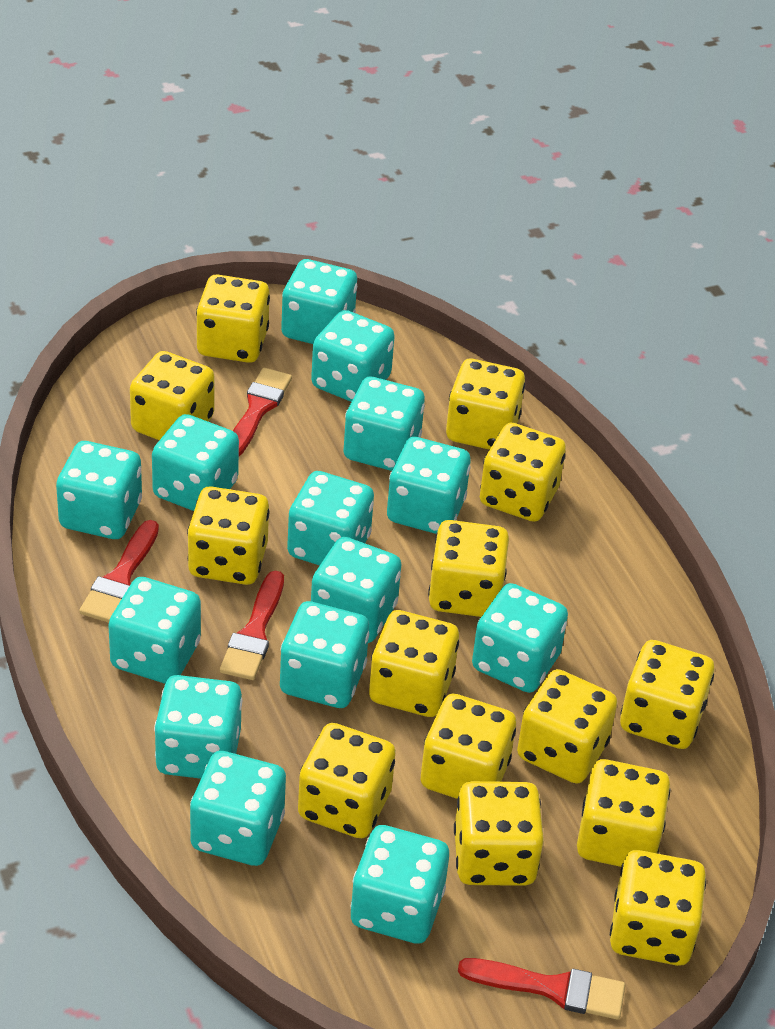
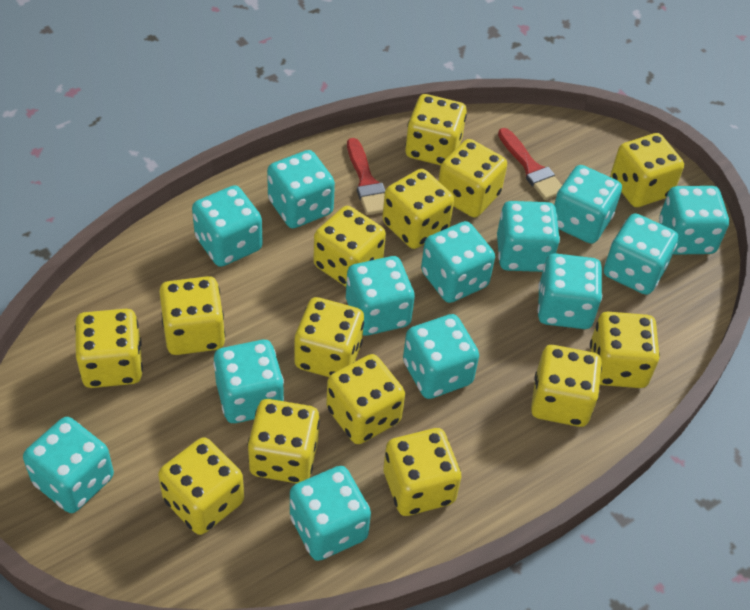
red brush: [79,520,159,623] [220,571,284,680] [233,368,292,456] [458,958,625,1019] = 4 -> [347,138,385,215] [498,128,562,200] = 2
turquoise dice: [56,441,142,539] [109,577,201,684] [152,414,239,511] [154,675,242,779] [190,751,286,866] [280,601,369,708] [281,259,357,344] [287,471,374,566] [311,310,395,402] [311,537,401,643] [343,377,425,471] [350,825,449,944] [387,437,471,534] [472,583,568,693] = 14 -> [23,417,114,513] [192,185,263,267] [213,340,284,423] [267,150,335,228] [290,466,371,561] [346,256,415,336] [403,314,479,399] [421,221,495,303] [497,201,560,272] [538,253,602,329] [554,165,622,244] [604,213,678,295] [659,186,729,255] = 13

